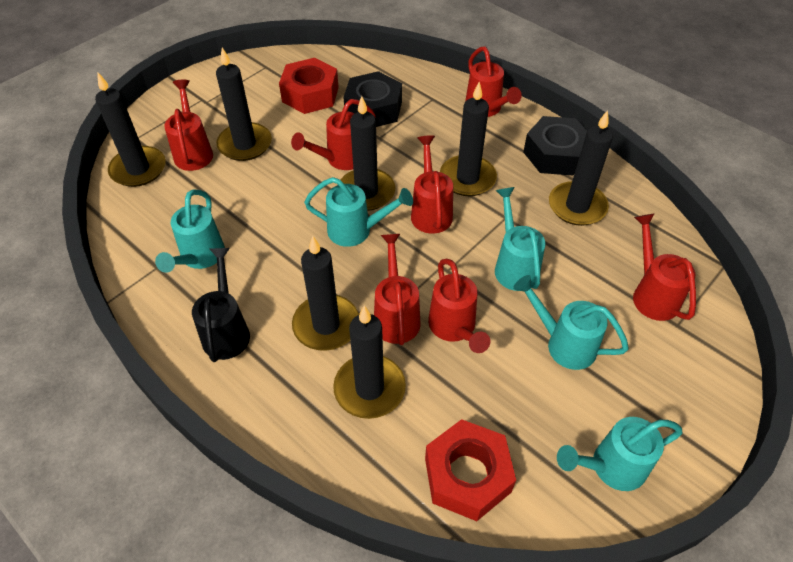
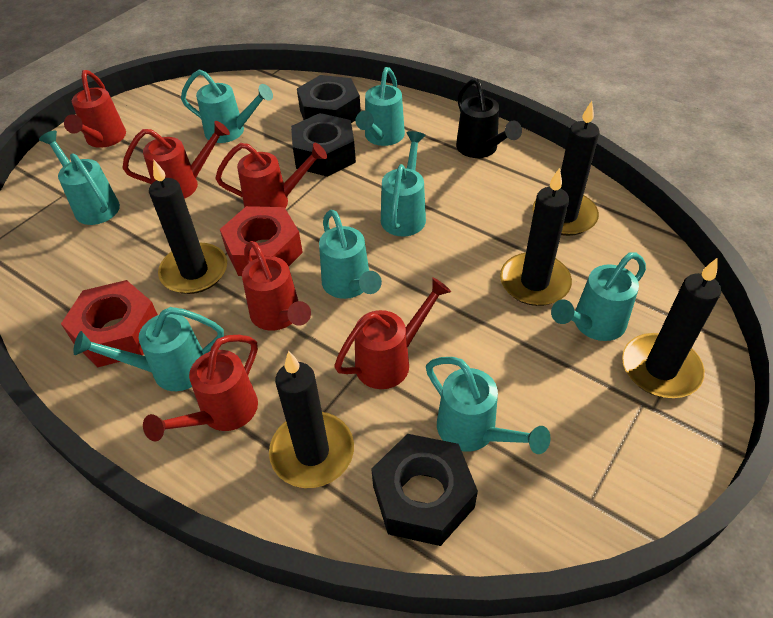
black candle: [95,73,166,187] [216,47,272,161] [292,236,359,351] [333,306,406,419] [341,96,395,211] [440,82,497,196] [549,110,613,226] = 7 -> [149,159,227,294] [269,351,354,488] [500,168,572,306] [533,101,600,236] [622,257,721,398] = 5
black nut: [344,71,402,127] [523,116,587,175] = 2 -> [291,113,356,177] [297,75,361,123] [371,434,478,546] = 3
red watering can: [164,80,213,171] [291,99,376,170] [374,234,420,345] [411,135,453,234] [428,258,490,353] [465,47,522,117] [633,214,696,321] = 7 -> [64,70,126,148] [123,121,230,199] [143,335,258,441] [215,143,327,208] [242,241,311,331] [334,277,451,389] = 6
turquoise watering can: [155,189,225,273] [304,177,413,247] [495,187,545,291] [513,275,629,370] [557,417,682,491] = 5 -> [39,130,120,225] [73,307,224,391] [181,70,273,143] [319,210,382,299] [355,67,405,146] [381,131,426,236] [426,357,551,454] [551,253,646,341] = 8

